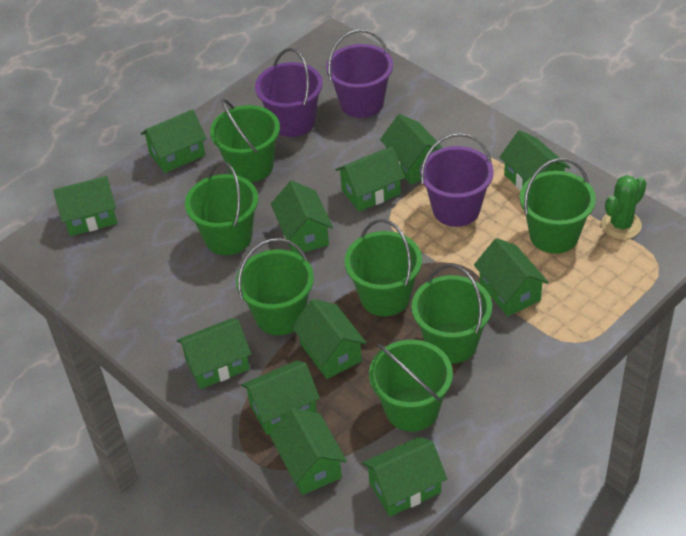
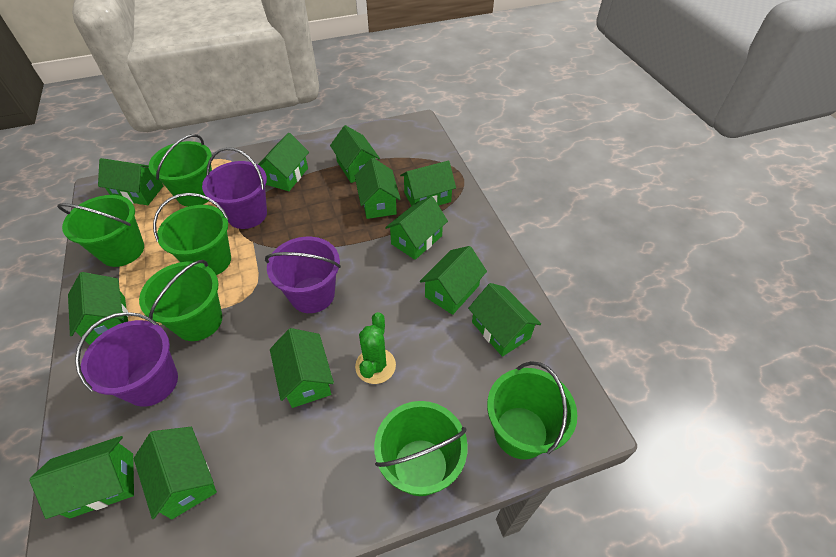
green bucket: [185,162,258,255] [210,99,280,182] [236,238,314,335] [344,219,422,316] [369,340,453,432] [411,264,492,364] [520,158,596,254] = 7 -> [57,195,144,267] [139,260,222,341] [149,134,212,207] [153,193,231,275] [374,401,468,496] [487,361,578,459] = 6

